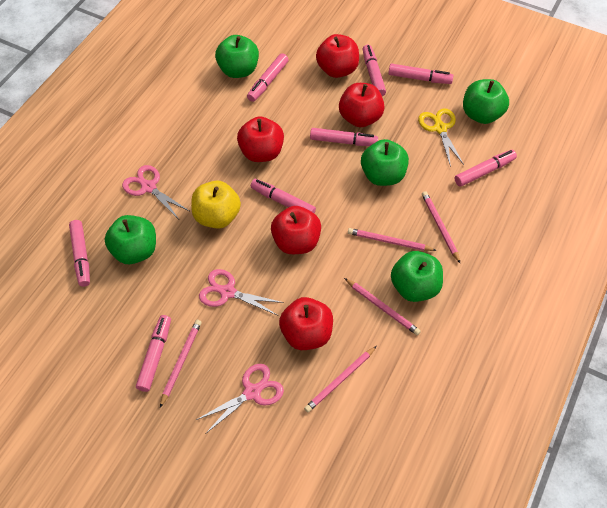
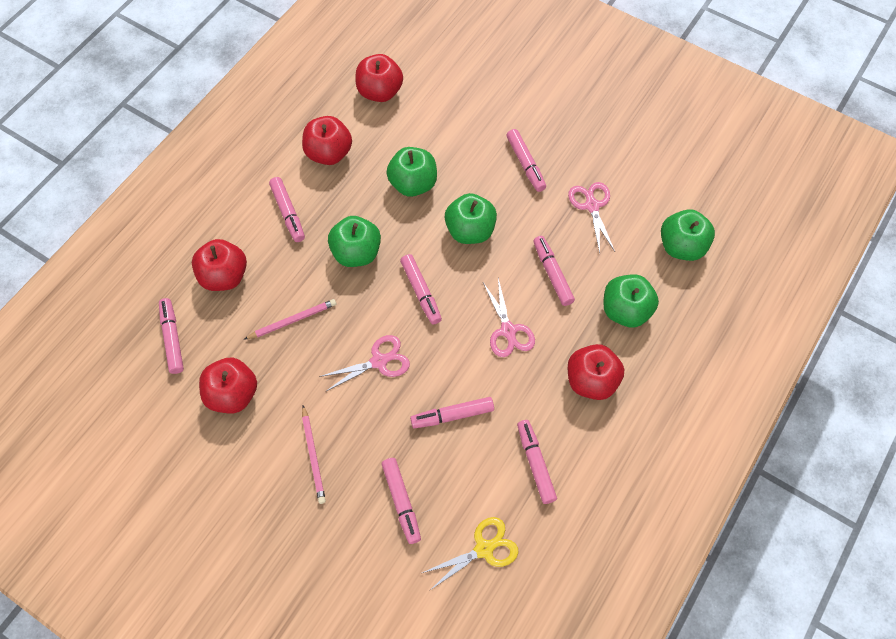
pink pencil: [160,320,202,407] [304,346,377,412] [344,278,421,335] [348,228,437,251] [422,191,461,264] = 5 -> [244,299,336,340] [302,405,326,504] = 2
yellow apple: [191,181,241,229] = 1 -> none = 0

